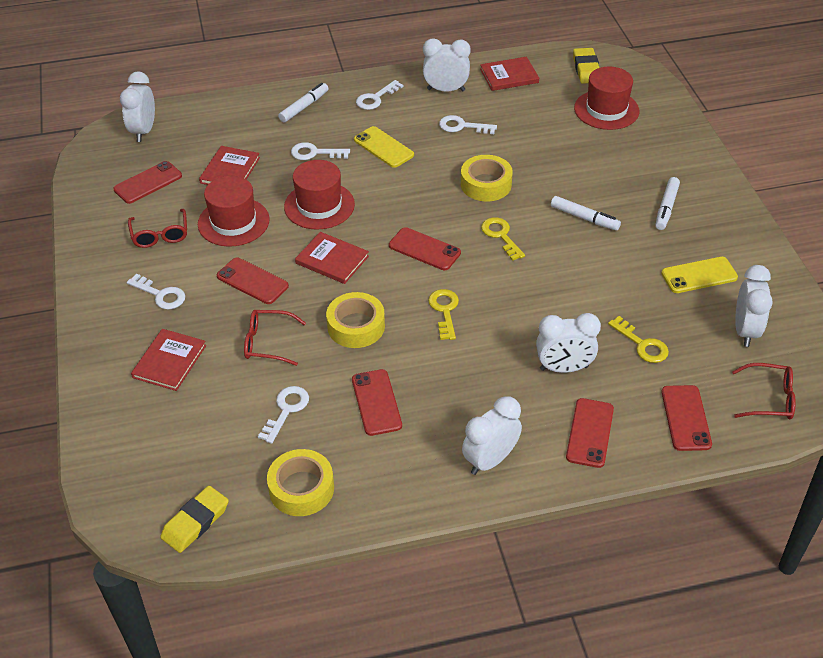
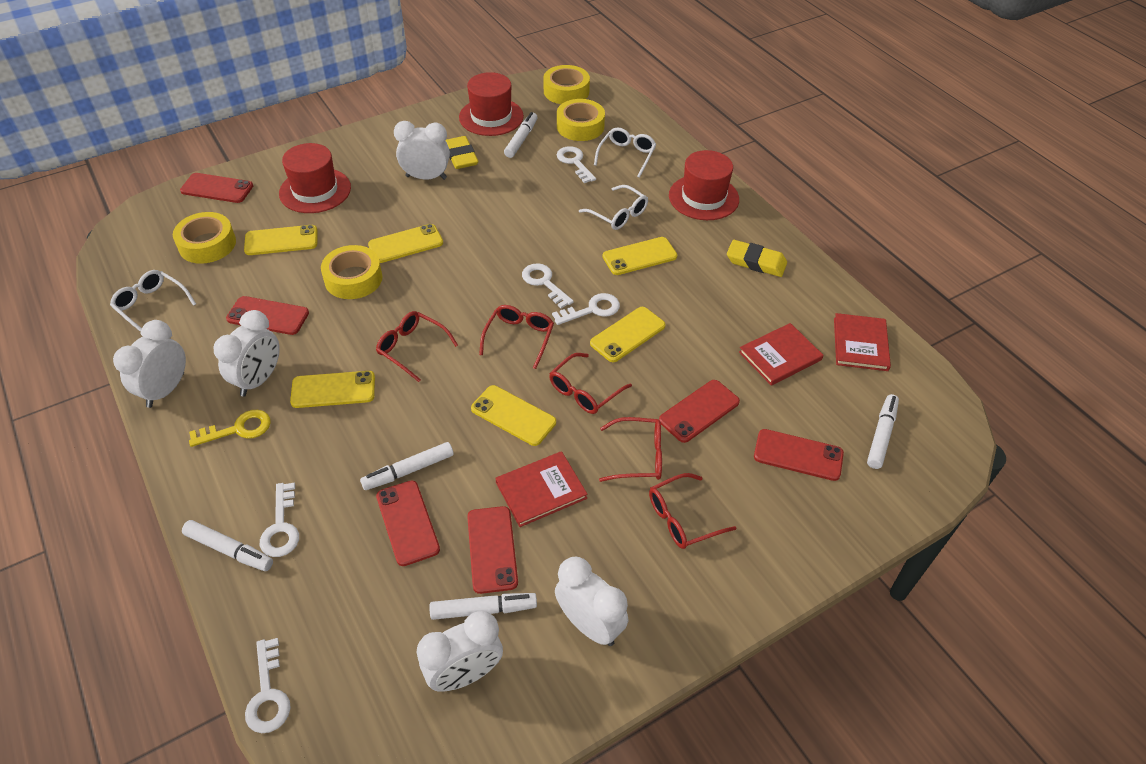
red book: [131,329,206,391] [199,146,260,185] [295,232,369,284] [480,57,539,91] = 4 -> [495,451,587,527] [739,323,823,386] [834,313,891,371] = 3
red glasses: [128,209,187,248] [244,310,306,366] [732,363,796,420] = 3 -> [376,311,458,382] [479,305,554,369] [549,353,632,414] [599,417,662,482] [649,473,736,549] = 5
white glasses: none = 0 -> [110,270,196,332] [579,185,648,230] [594,127,656,178] = 3
white marker: [278,83,329,122] [551,196,621,231] [655,177,680,230] = 3 -> [182,520,273,571] [360,442,454,490] [430,593,537,620] [504,112,538,158] [867,394,899,469] = 5
yellow key: [428,289,459,340] [481,217,525,261] [608,316,669,363] = 3 -> [189,410,271,447] = 1
yellow phone: [354,126,414,168] [661,257,738,293] = 2 -> [244,225,317,255] [290,371,375,408] [368,224,443,263] [471,385,556,446] [590,307,665,362] [602,237,677,275] = 6
yellow tape: [267,449,334,516] [326,292,385,348] [461,155,513,201] = 3 -> [173,212,236,264] [321,245,382,299] [543,65,590,104] [557,99,605,141] = 4

